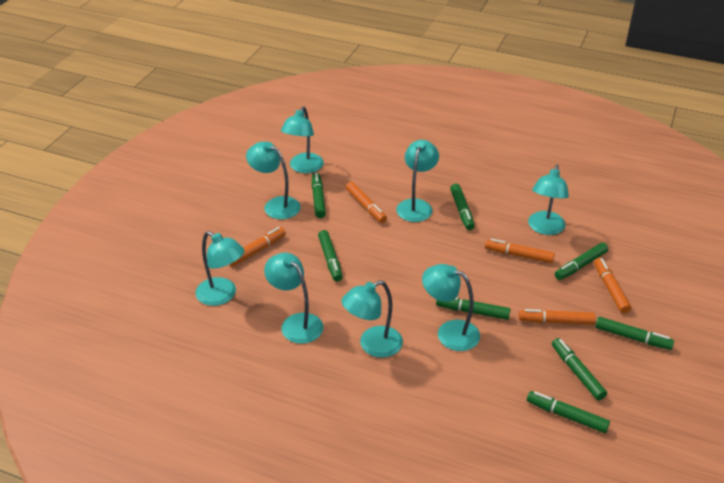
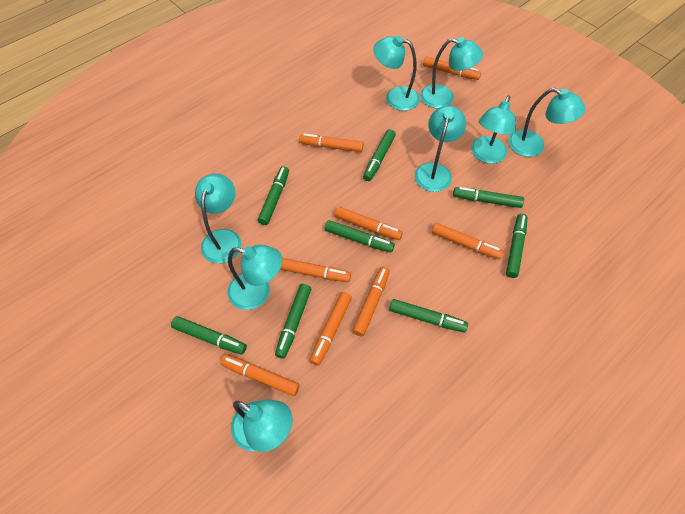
orange marker: [229,227,286,266] [346,182,387,223] [485,239,555,263] [519,309,595,325] [594,258,631,313] = 5 -> [220,354,300,396] [280,258,351,282] [299,133,364,152] [310,292,352,365] [335,206,403,240] [352,266,390,336] [423,57,481,80] [432,223,503,259] = 8

